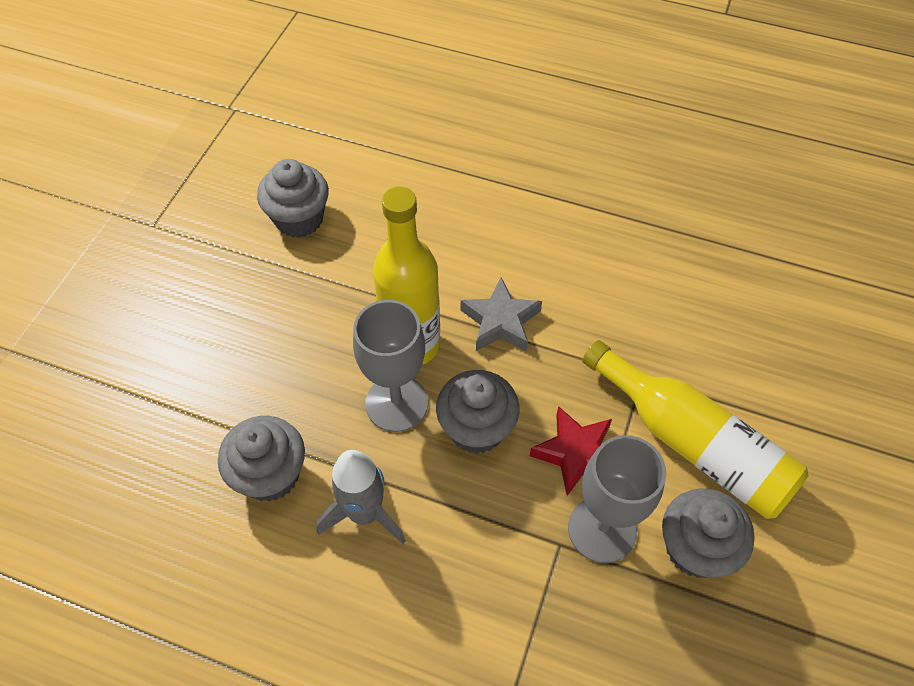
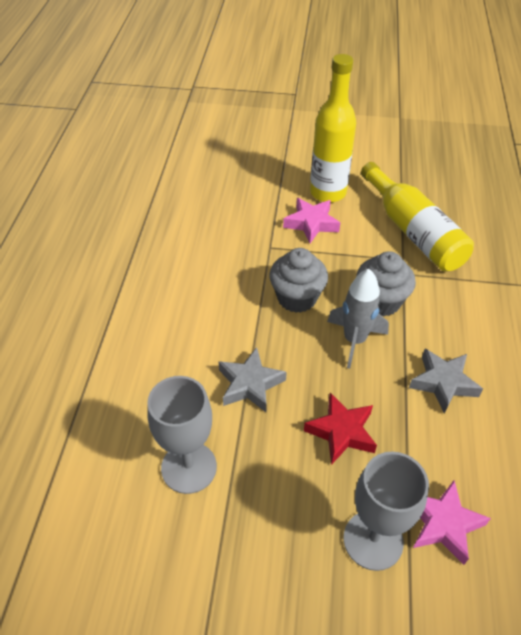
grey cupcake: [218,416,305,502] [257,159,329,238] [436,370,520,454] [662,488,755,578] = 4 -> [270,248,328,313] [356,251,416,316] = 2
grey star: [461,277,542,351] = 1 -> [219,347,287,412] [409,349,483,414] = 2
pink star: none = 0 -> [283,198,340,243] [413,480,491,565] = 2

